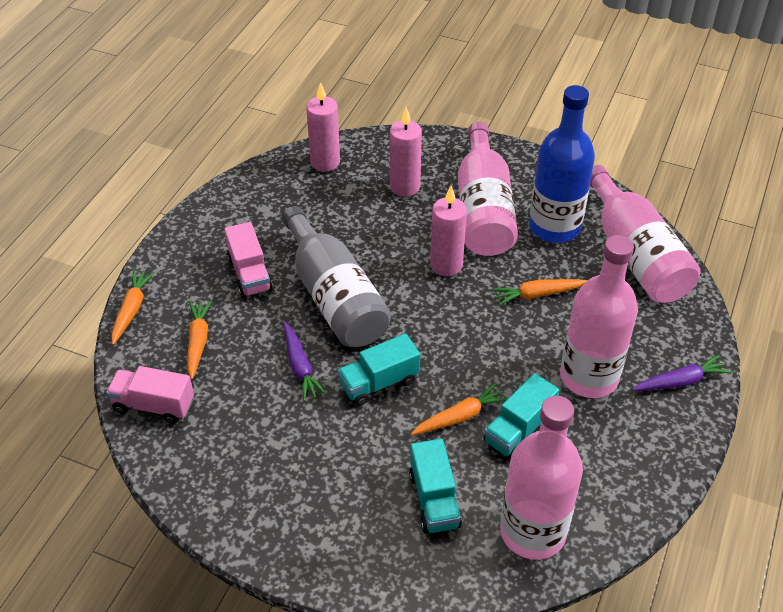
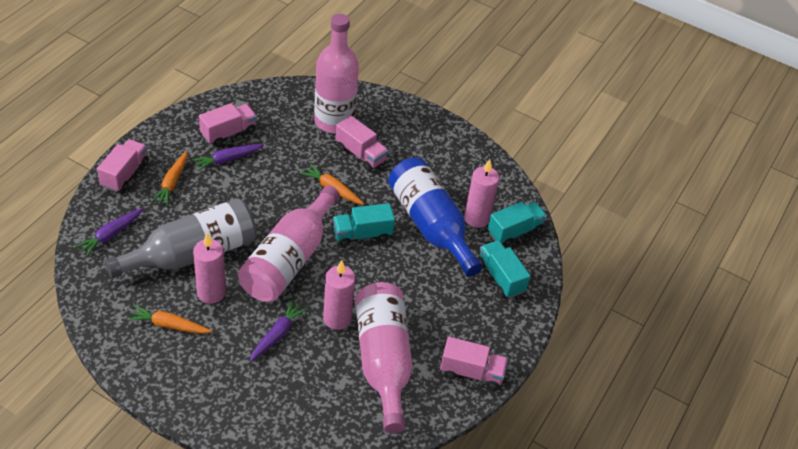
orange carrot: [111,270,154,345] [187,300,212,379] [411,383,508,435] [492,279,588,305] = 4 -> [127,305,212,334] [151,151,187,206] [300,164,365,205] = 3
pink bottle: [458,122,518,256] [500,396,583,560] [560,235,638,398] [590,165,700,303] = 4 -> [238,185,340,302] [314,14,359,134] [356,282,413,434] = 3
pink truck: [106,366,194,424] [224,222,273,298] = 2 -> [97,139,148,192] [199,103,257,146] [335,115,388,171] [440,337,508,390] = 4
purple carrot: [284,322,327,401] [632,355,731,391] = 2 -> [75,208,143,257] [192,144,264,171] [250,300,308,362] = 3

